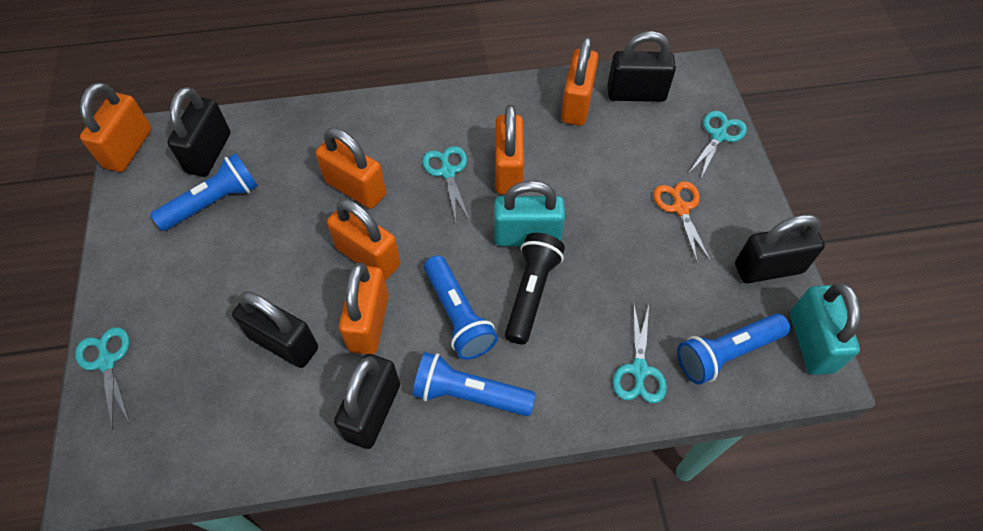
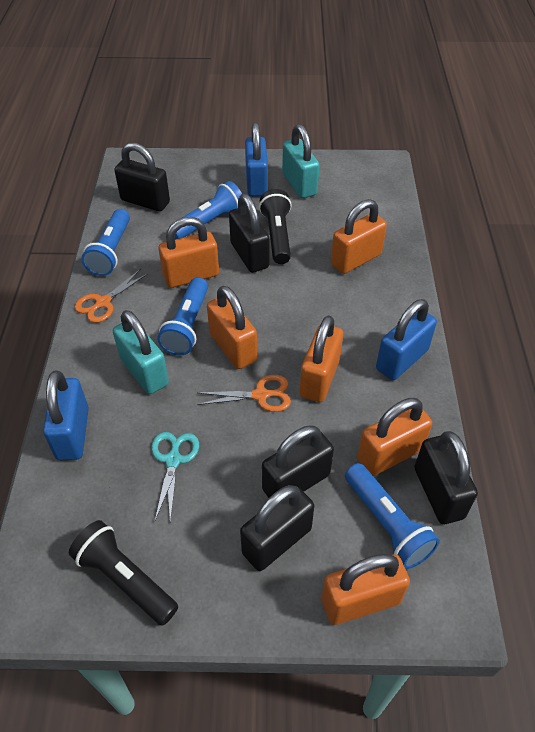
black flashlight: [505,233,565,344] = 1 -> [69,520,178,626] [259,189,292,264] = 2
blue padlock: none = 0 -> [43,371,89,460] [245,123,268,197] [376,299,437,380] = 3
orange scissors: [653,181,711,264] = 1 -> [74,269,149,323] [197,375,291,412] = 2
turquoise scissors: [75,327,130,430] [422,146,470,221] [613,305,667,403] [688,111,747,180] = 4 -> [152,432,199,521] = 1

